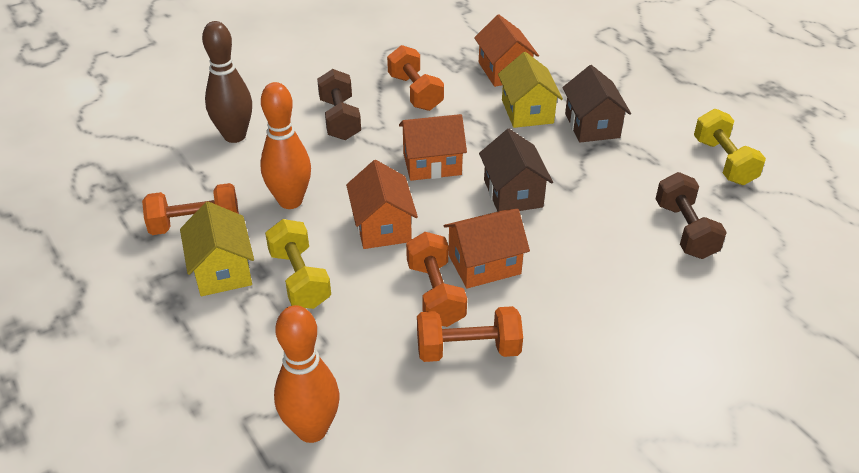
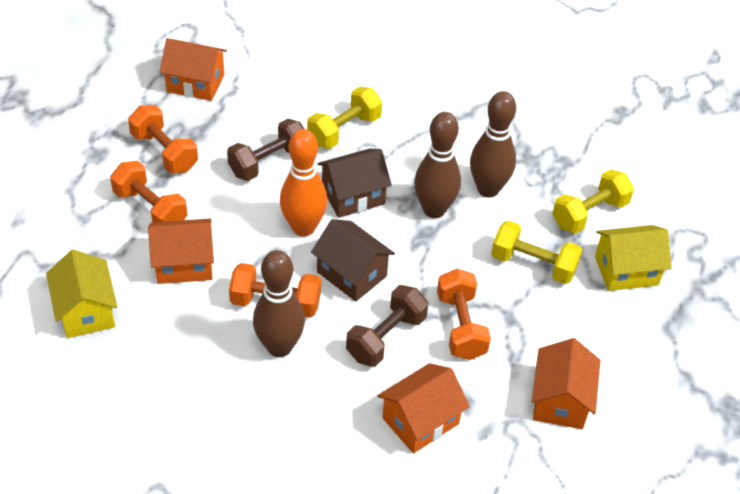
brown bowling pin: [202,21,252,143] = 1 -> [253,250,305,357] [414,112,461,218] [470,91,516,198] = 3
orange bowling pin: [260,82,311,209] [274,305,339,443] = 2 -> [280,129,327,237] = 1
yellow dumbbell: [265,219,331,309] [694,109,766,185] = 2 -> [307,87,382,149] [491,220,582,284] [552,169,634,234] = 3

